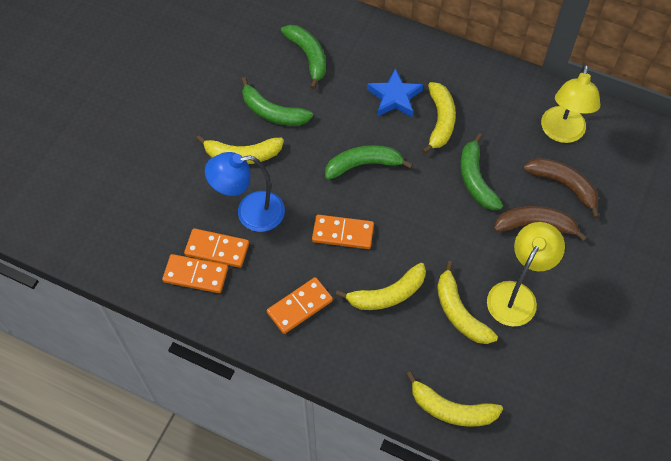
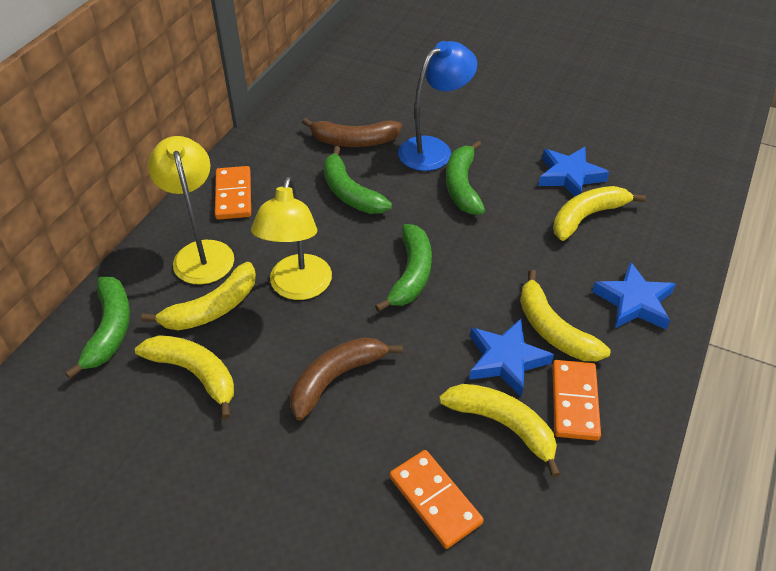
blue star: [367,68,423,117] = 1 -> [469,319,554,397] [538,147,609,197] [592,262,676,329] = 3
orange domino: [162,254,228,293] [184,228,249,268] [267,277,333,334] [312,215,374,249] = 4 -> [215,166,251,220] [390,450,483,549] [552,360,601,441] = 3

